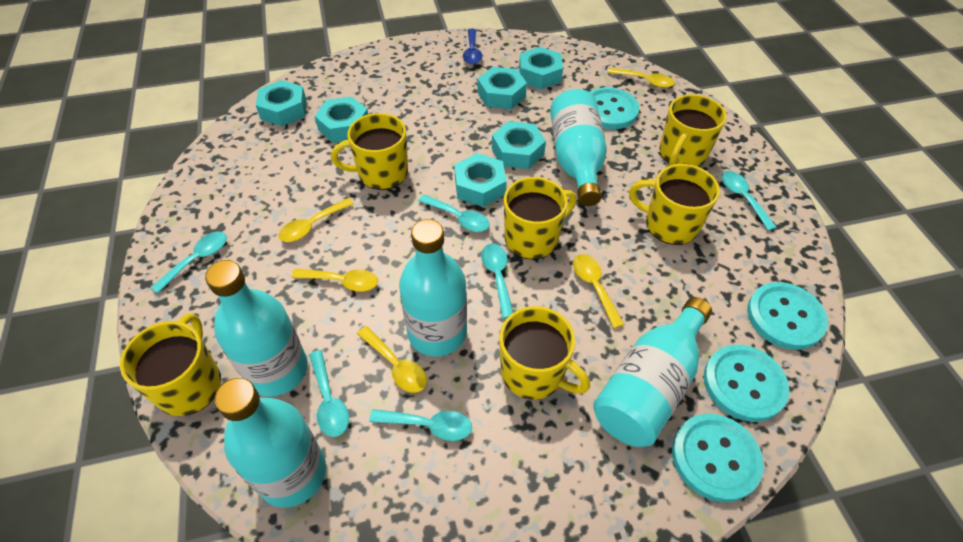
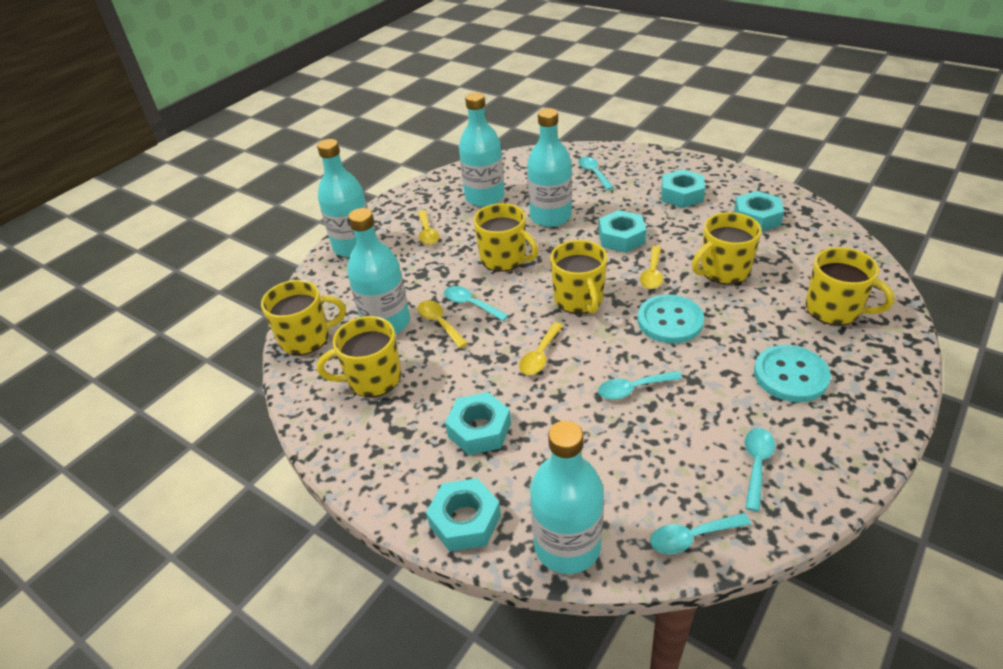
blue spoon: [463,29,482,65] = 1 -> none = 0
turquoise button: [590,87,639,129] [672,414,764,502] [704,345,790,422] [747,282,828,350] = 4 -> [638,294,704,344] [754,345,831,402] = 2
turquoise nut: [256,80,307,126] [315,96,368,143] [454,153,507,207] [478,67,527,109] [492,121,546,169] [519,47,563,89] = 6 -> [426,478,501,552] [445,392,511,455] [599,210,646,253] [661,169,705,208] [734,191,784,232] = 5
turquoise spoon: [151,232,227,294] [309,350,349,437] [369,409,472,441] [418,195,490,232] [481,244,513,318] [721,171,777,231] = 6 -> [444,286,509,321] [578,157,614,190] [598,371,682,400] [650,513,751,554] [745,428,775,512] = 5
yellow spoon: [278,198,354,242] [292,269,378,292] [357,326,427,393] [573,254,625,328] [608,68,675,88] = 5 -> [418,210,439,245] [418,300,468,348] [519,322,563,375] [640,245,663,289] = 4

